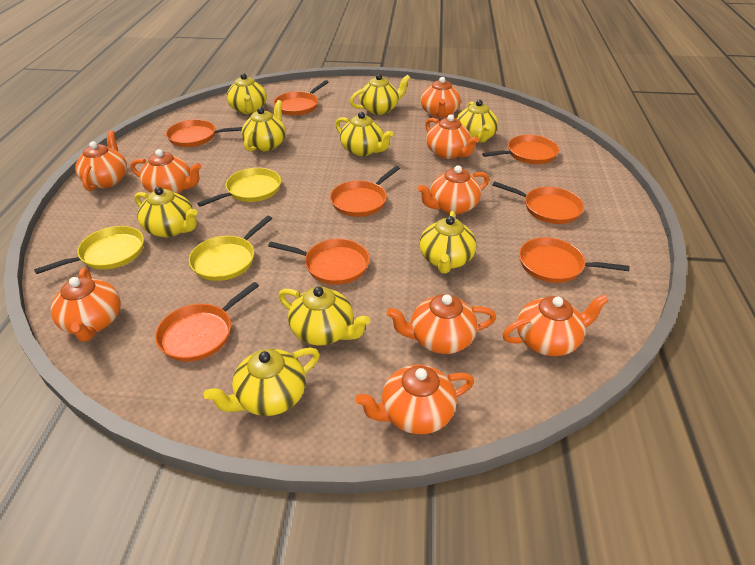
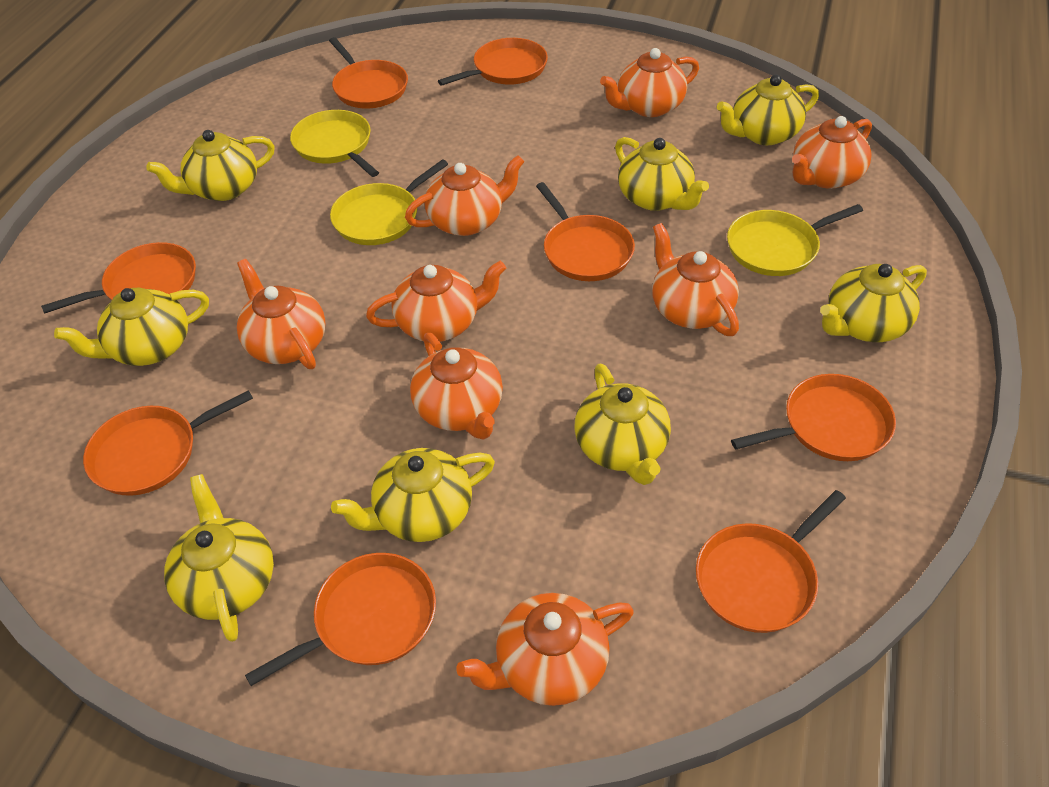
orange teapot: [51,268,121,342] [75,130,127,191] [130,149,201,194] [355,365,474,434] [387,294,496,354] [418,165,489,214] [421,77,461,118] [425,114,479,159] [502,294,609,356] = 9 -> [237,259,325,369] [366,261,506,342] [405,155,524,236] [410,333,503,440] [456,593,634,706] [600,48,699,117] [652,223,739,336] [792,116,872,189] = 8
yellow teapot: [135,187,198,237] [204,348,320,416] [227,73,267,114] [242,100,286,152] [278,287,370,345] [335,112,393,156] [350,74,410,115] [420,211,476,274] [456,100,498,143] = 9 -> [54,288,209,366] [146,130,275,201] [164,474,274,642] [331,448,495,542] [574,364,671,485] [615,137,709,211] [717,75,819,145] [820,264,927,342] = 8

